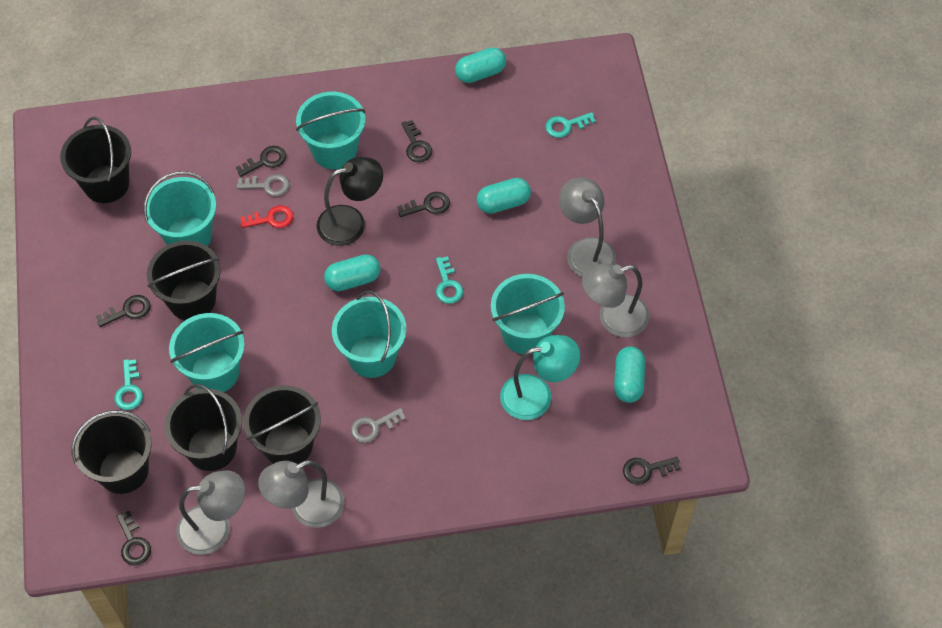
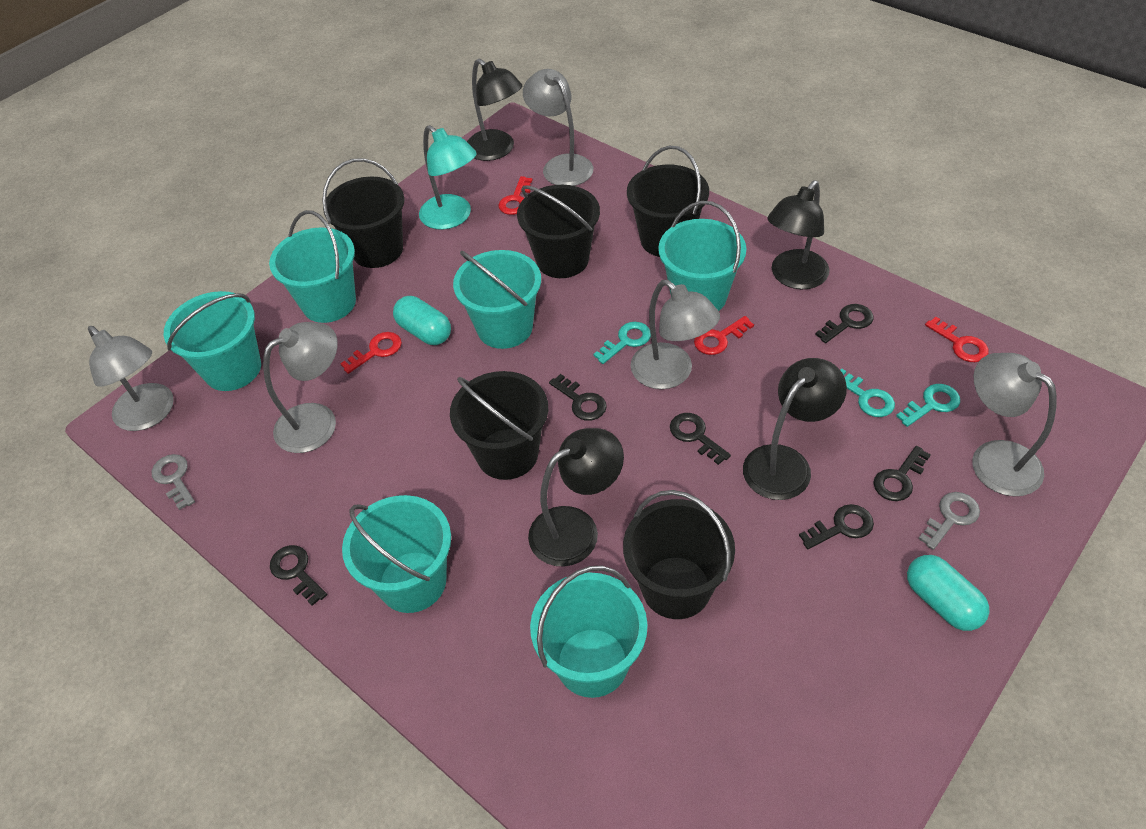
black lamp: [317,157,383,246] = 1 -> [467,59,523,161] [528,428,624,567] [743,358,847,500] [767,181,830,290] = 4
grey lamp: [176,471,245,555] [258,460,344,528] [559,177,616,277] [582,263,650,338] = 4 -> [88,326,174,431] [263,322,338,453] [523,69,593,186] [630,280,720,389] [972,353,1057,496] = 5
red key: [240,205,293,228] = 1 -> [340,332,402,374] [498,176,532,215] [694,316,754,355] [925,317,989,362] = 4
turquoise bucket: [144,171,216,247] [169,313,245,392] [296,92,366,169] [332,291,406,378] [491,274,565,354] = 5 -> [164,291,261,391] [269,210,356,323] [342,495,451,613] [453,250,541,349] [530,566,648,698] [658,201,747,311] = 6
turquoise capsule: [324,254,381,291] [455,47,506,83] [477,178,531,214] [614,347,645,403] = 4 -> [393,296,451,345] [907,555,990,631] = 2

